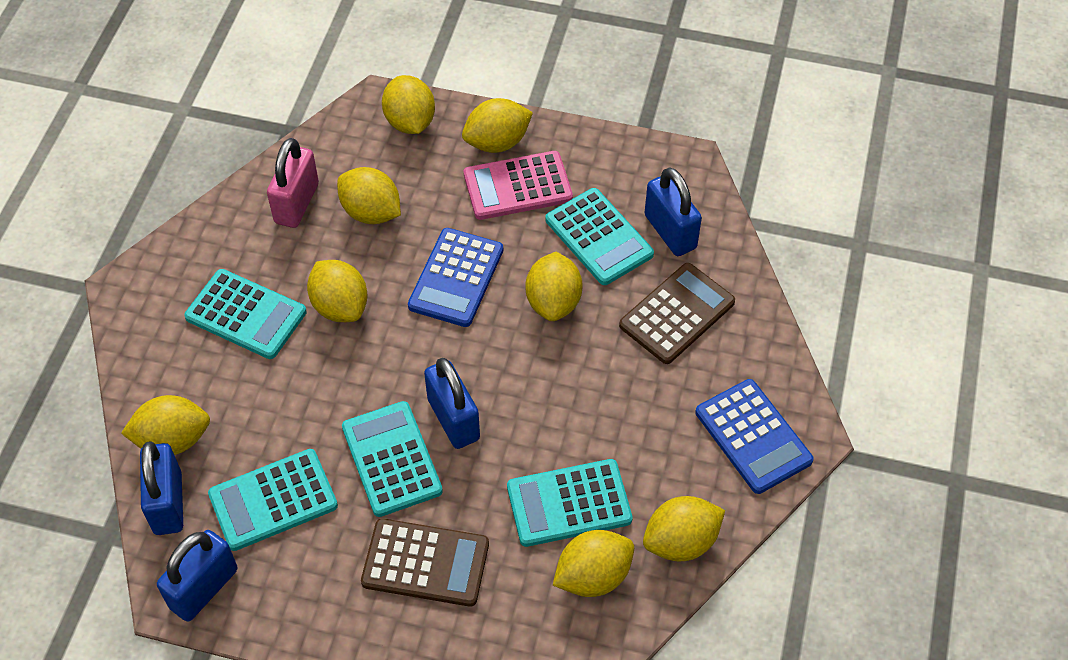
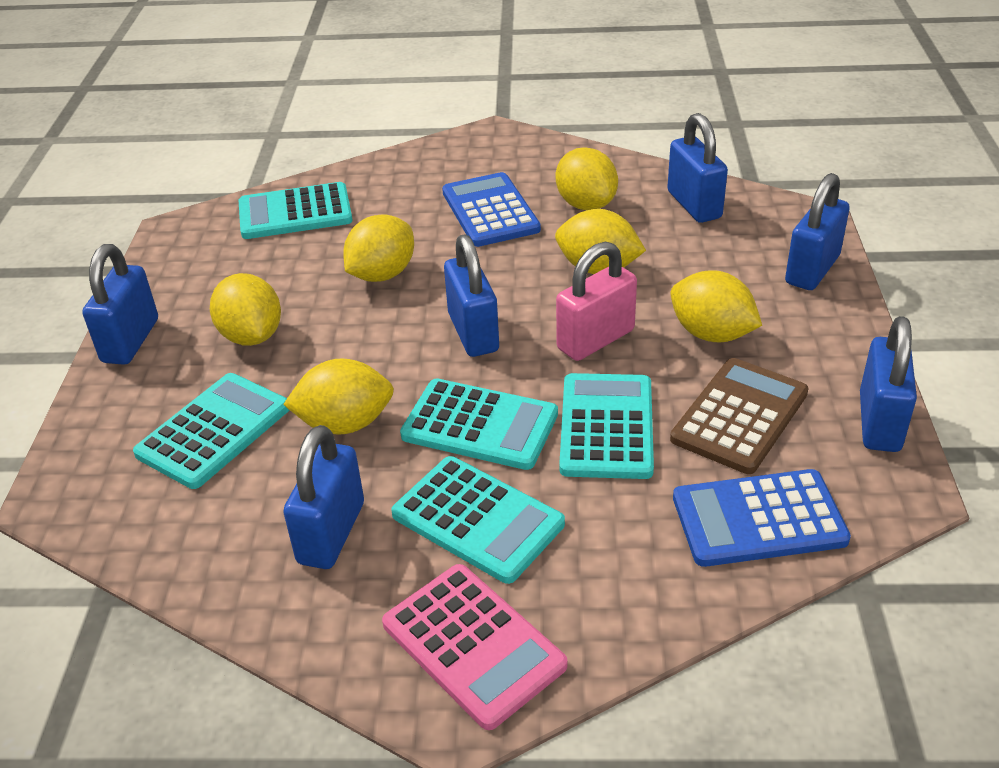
blue padlock: [140,441,183,535] [157,530,238,622] [424,358,480,449] [645,167,702,256] = 4 -> [82,244,158,365] [283,425,364,569] [444,234,499,357] [667,113,728,223] [785,173,850,290] [860,316,917,452] = 6
brown calculator: [361,518,489,607] [619,263,735,364] = 2 -> [670,358,809,474] = 1
yellow lemon: [121,395,210,455] [307,260,368,322] [337,167,401,224] [382,75,435,134] [462,98,533,153] [526,252,583,321] [553,530,634,597] [643,496,725,562] = 8 -> [210,273,281,346] [283,359,394,434] [343,214,414,282] [555,209,646,274] [556,147,618,210] [670,270,762,342] = 6

